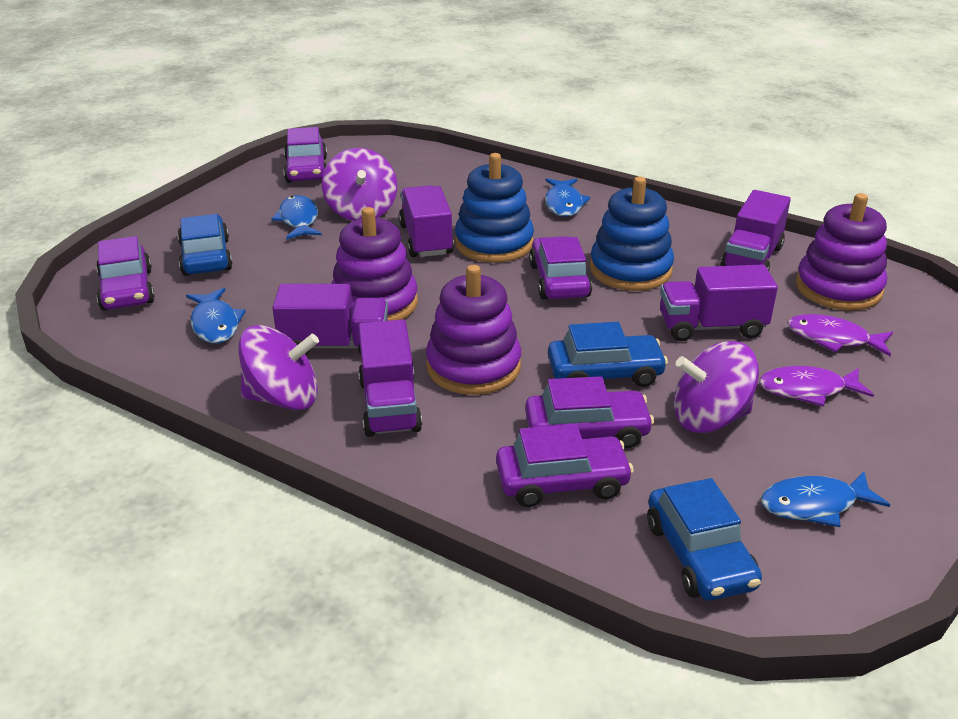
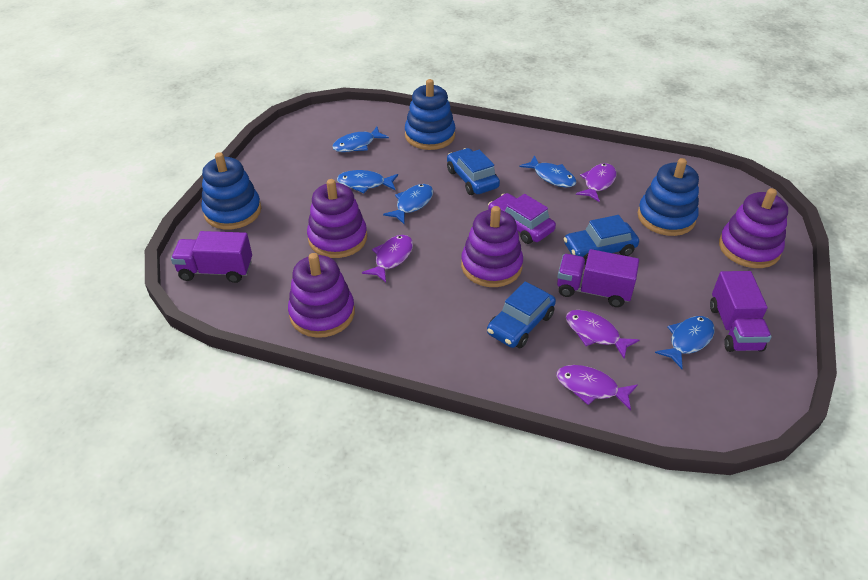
blue fish: [186,288,246,344] [271,195,322,239] [545,178,590,217] [761,472,890,527] = 4 -> [332,127,389,152] [337,170,398,193] [383,184,433,224] [519,155,577,188] [655,316,715,369] = 5
blue stacking toy: [455,153,534,263] [590,177,674,291] = 2 -> [201,152,261,229] [405,79,455,150] [638,158,699,236] = 3
purple car: [96,236,155,311] [284,127,327,183] [496,424,634,507] [525,376,654,448] [529,236,592,299] = 5 -> [488,193,556,244] = 1
purple fish: [759,366,874,407] [787,314,893,356] = 2 -> [362,235,413,282] [557,365,638,410] [566,310,639,359] [576,163,617,202] = 4
purple spinning top: [238,325,319,410] [322,148,397,221] [674,341,759,433] = 3 -> none = 0
purple stacking toy: [331,207,418,321] [426,265,521,395] [796,193,887,310] = 3 -> [288,253,355,338] [307,179,367,258] [461,206,523,287] [719,188,788,268] = 4
purple truck: [273,284,388,356] [358,319,422,437] [399,185,454,257] [660,264,778,341] [720,190,791,271] = 5 -> [171,231,252,283] [557,249,639,307] [710,271,771,352] = 3

